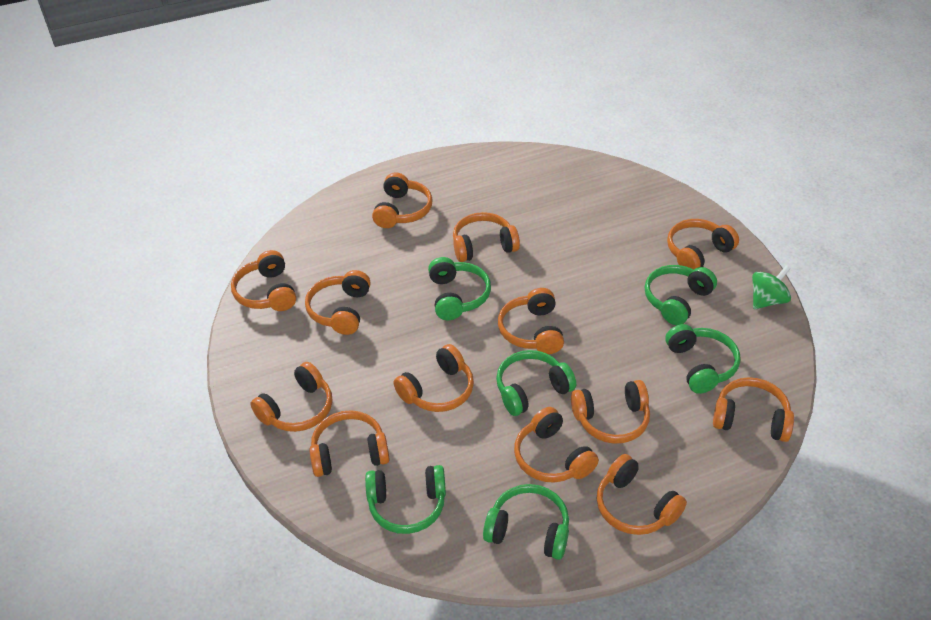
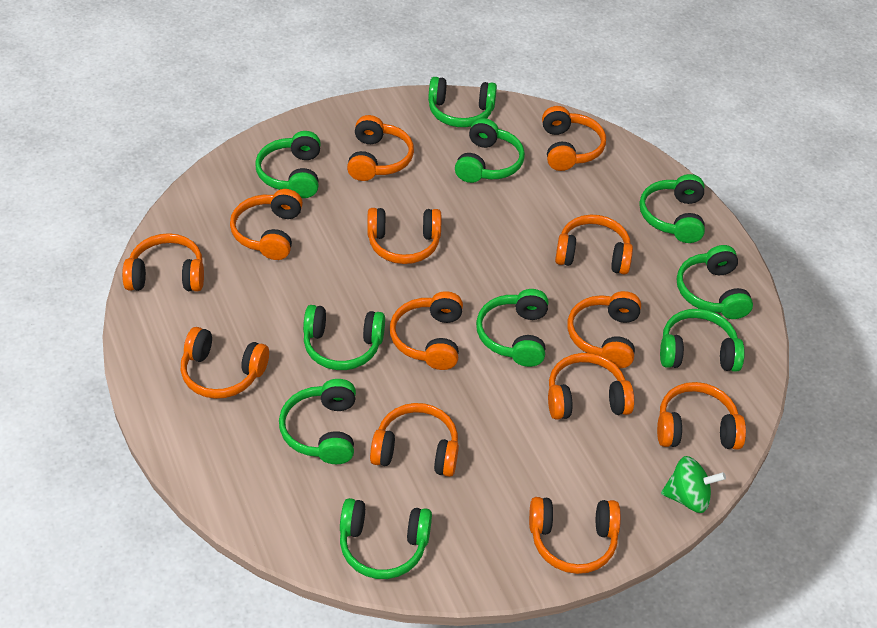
green headphones: [365,465,446,534] [428,257,491,320] [483,484,569,560] [496,350,576,416] [645,265,717,325] [665,324,740,394] = 6 -> [255,131,321,198] [279,379,356,464] [303,305,385,370] [340,498,432,579] [428,77,497,127] [455,118,525,183] [476,289,548,367] [639,174,705,243] [660,309,745,372] [677,245,753,319] = 10

